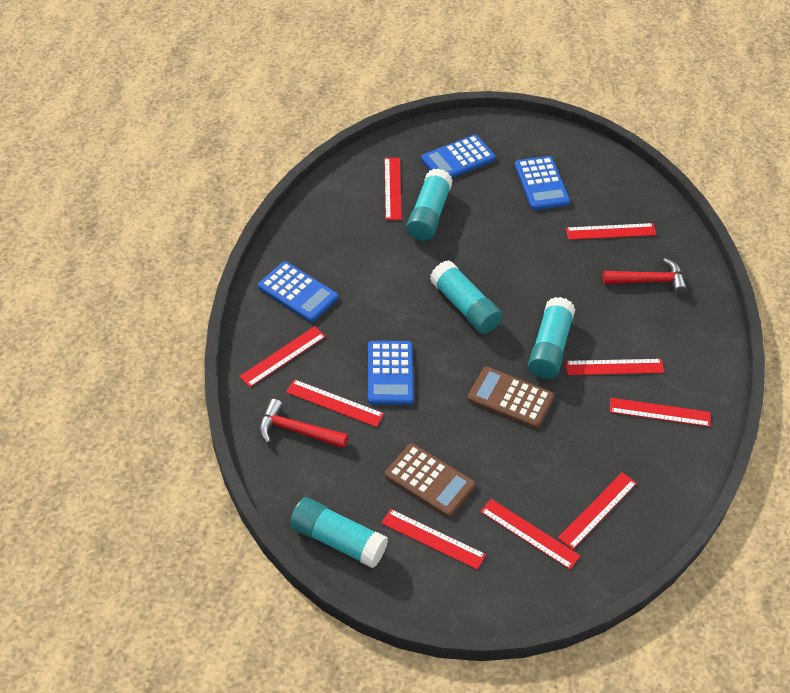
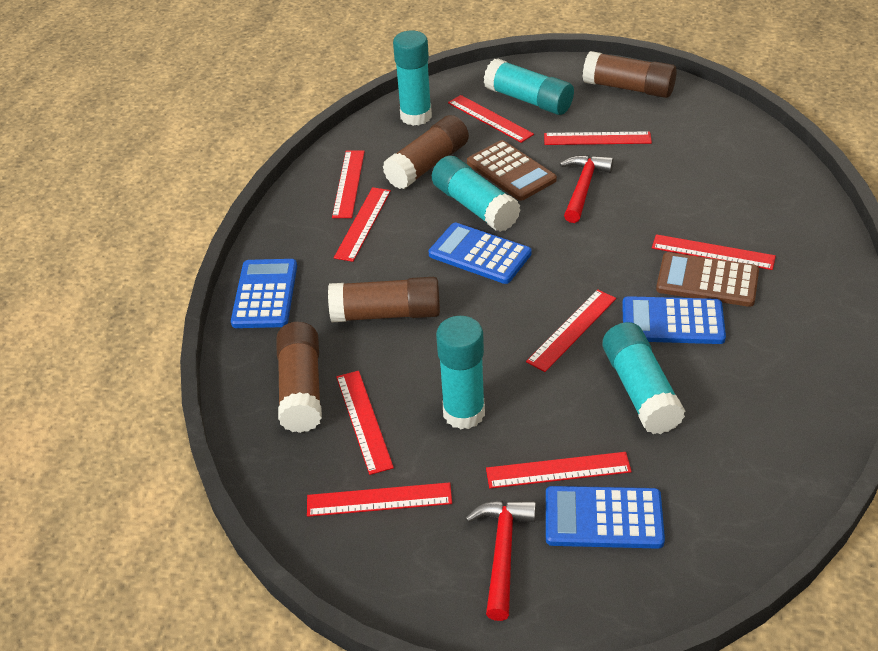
brown glue stick: none = 0 -> [276,322,322,433] [328,277,440,322] [383,115,469,189] [583,51,677,98] = 4
turquoise glue stick: [290,497,388,568] [406,168,453,241] [430,260,503,334] [528,297,575,379] = 4 -> [393,31,432,126] [432,156,521,232] [436,316,485,429] [484,59,574,115] [602,322,685,434] = 5

